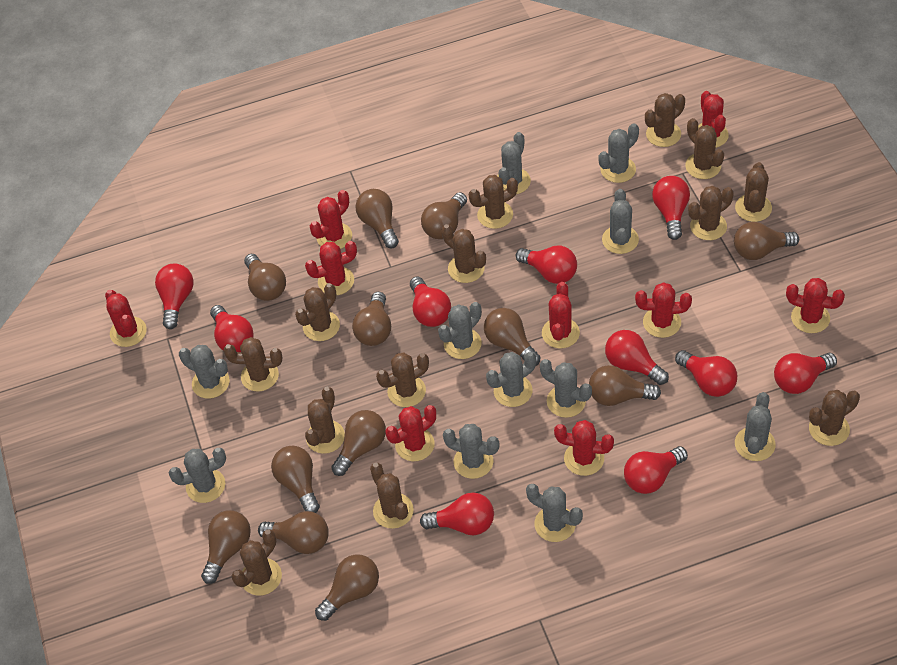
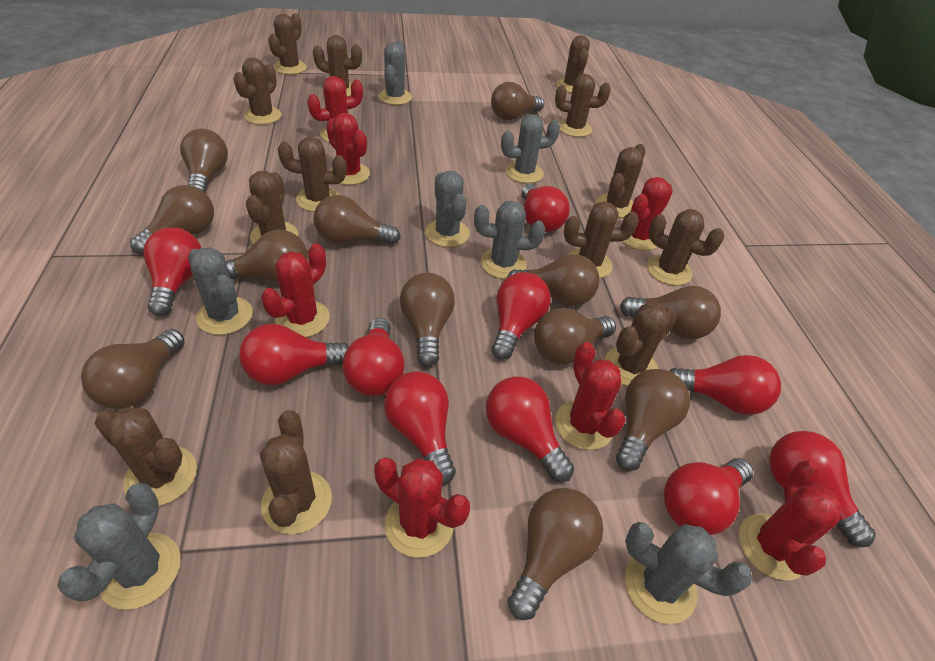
grey cactus: [169,448,226,503] [179,345,230,399] [438,302,482,359] [443,424,499,479] [486,352,536,407] [497,132,531,194] [526,484,583,542] [540,359,592,418] [598,123,639,183] [602,189,639,254] [735,392,776,461] = 11 -> [57,483,181,610] [188,247,253,335] [378,41,412,105] [425,171,470,247] [474,201,545,279] [501,114,560,183] [625,522,752,624] = 7
red cactus: [105,290,147,347] [305,241,357,295] [310,190,352,249] [385,405,436,461] [542,282,580,348] [554,420,614,476] [635,282,692,338] [698,91,729,148] [786,278,845,333] = 9 -> [261,244,330,337] [307,76,363,143] [326,113,370,185] [374,457,470,558] [555,342,626,450] [622,177,673,251] [739,460,842,581] = 7

